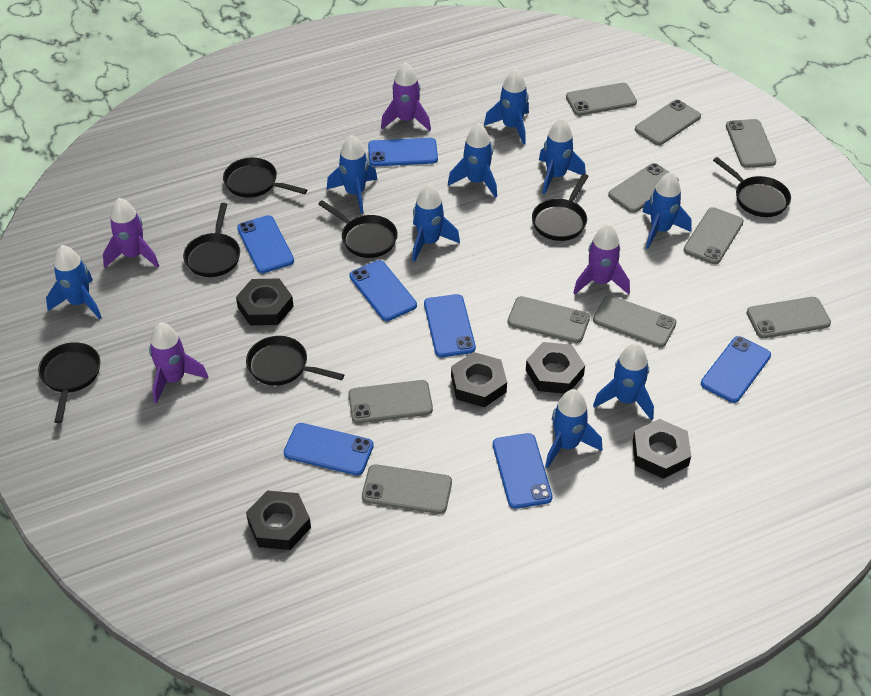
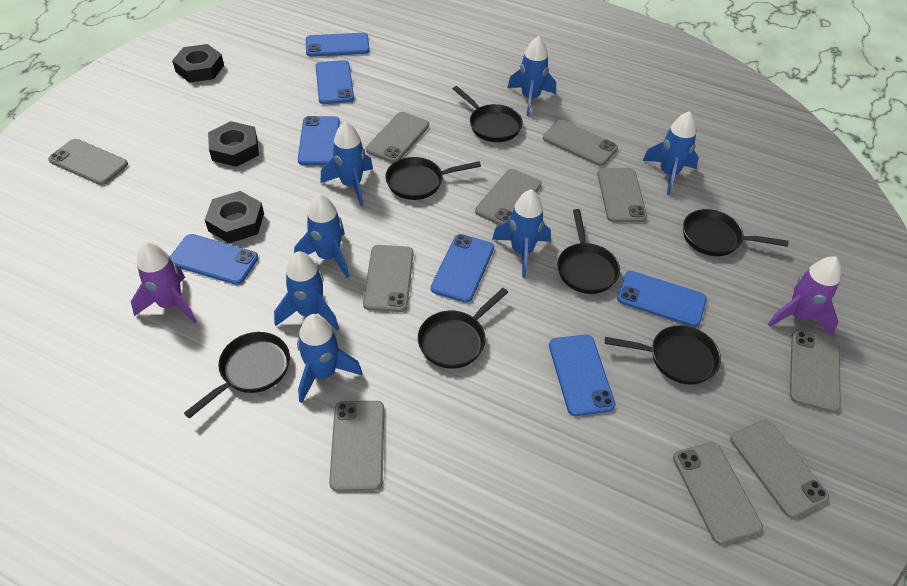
black nut: [236,278,294,325] [246,491,311,550] [451,352,507,407] [526,342,585,394] [633,419,691,479] = 5 -> [172,44,224,83] [205,191,264,243] [208,121,259,167] = 3
blue rocket: [46,245,102,319] [327,135,378,214] [412,184,460,262] [448,123,497,198] [484,69,529,145] [539,118,586,194] [545,389,602,469] [593,343,654,421] [642,172,691,249] = 9 -> [274,251,339,331] [294,194,349,278] [297,314,362,403] [320,121,373,206] [492,189,551,278] [508,36,556,116] [642,111,699,195] = 7
purple rocket: [103,198,159,268] [149,322,208,404] [381,62,431,131] [573,224,630,295] = 4 -> [131,242,197,324] [768,256,841,336] = 2

